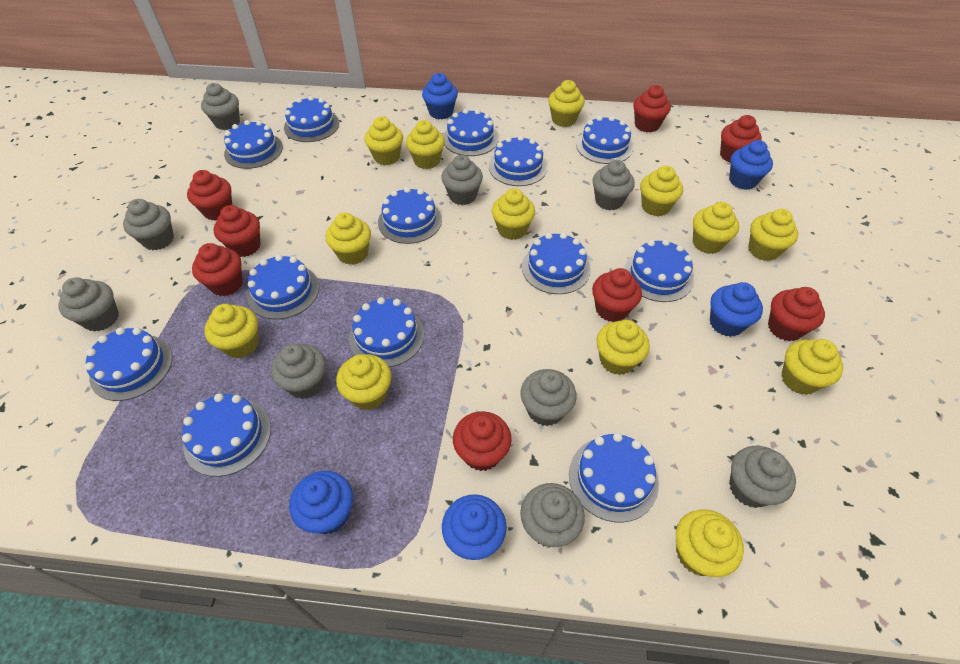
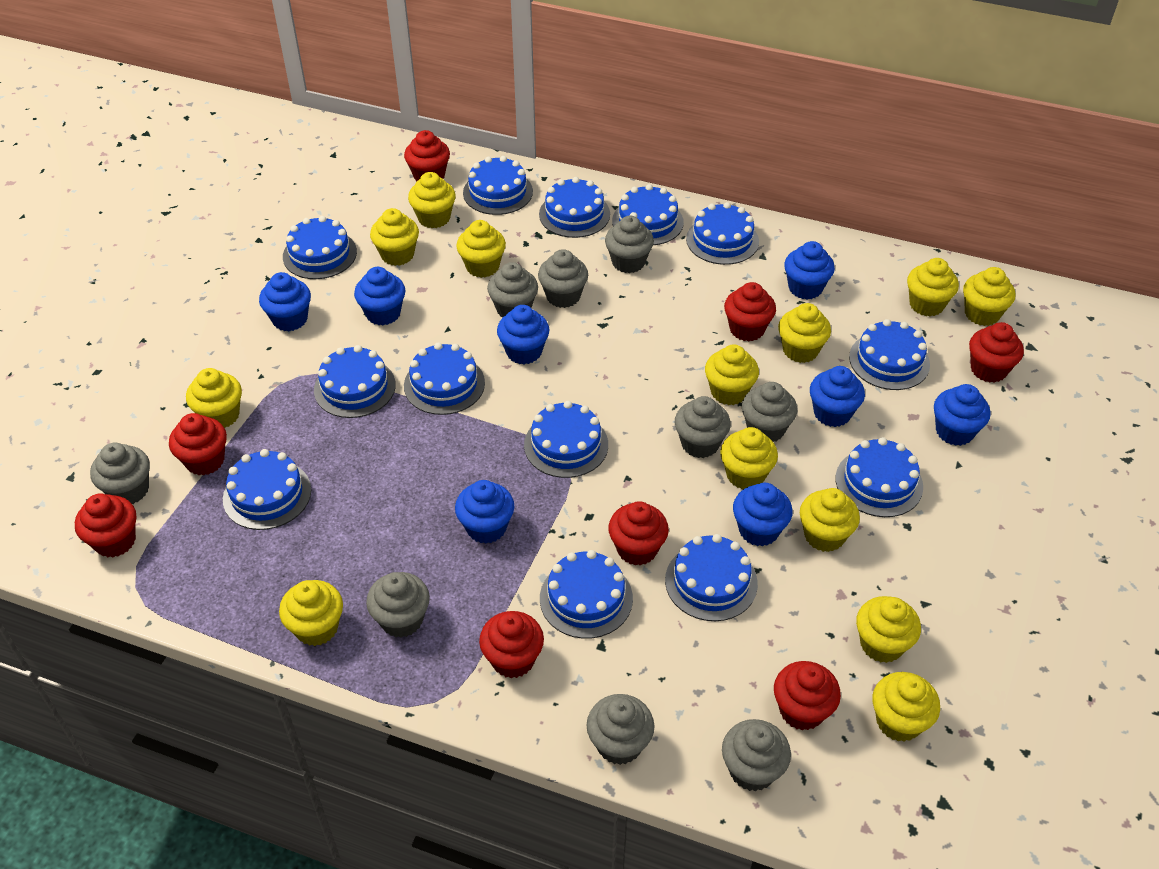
blue cupcake: [289,471,353,535] [422,73,458,119] [442,494,507,560] [710,282,763,337] [729,140,773,190] = 5 -> [259,272,311,332] [354,267,406,325] [455,480,514,544] [497,305,549,364] [733,483,793,546] [784,241,835,300] [810,366,865,427] [934,384,991,446] = 8

